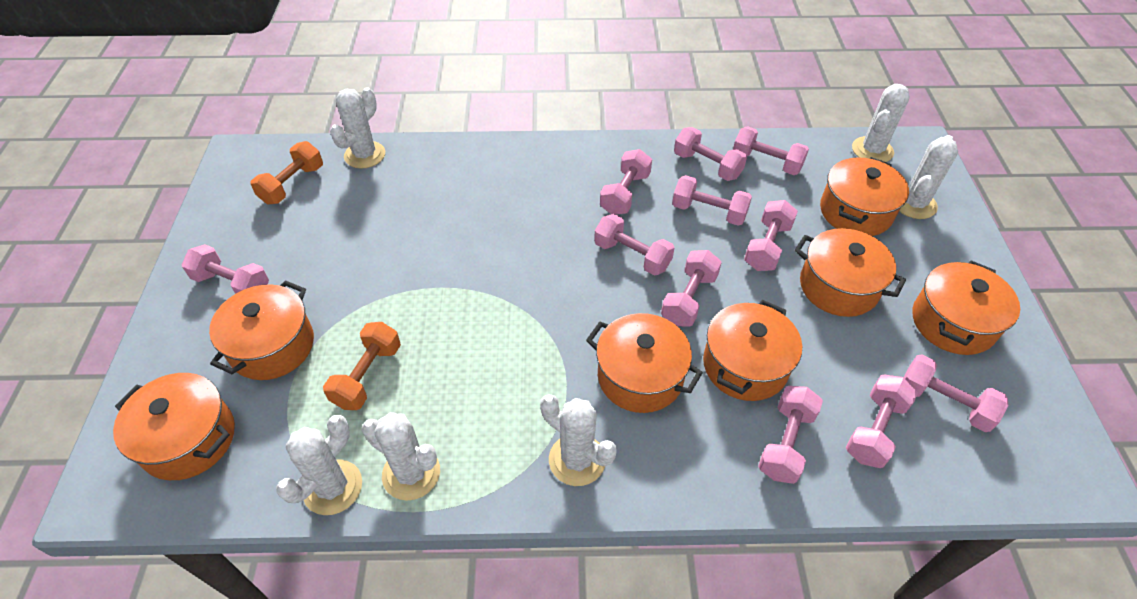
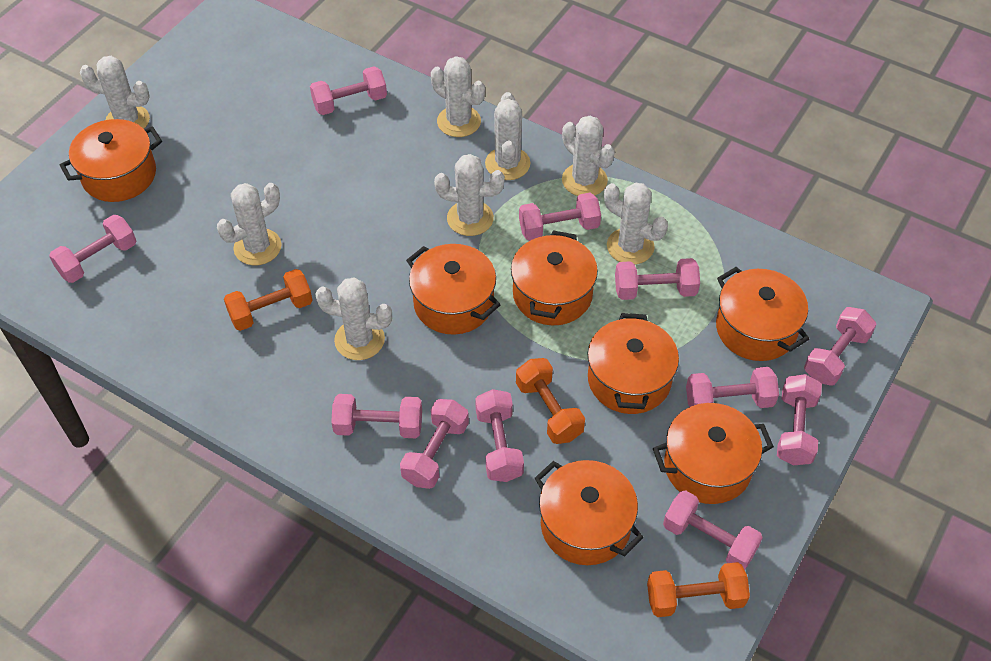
orange dumbbell: [251,141,323,204] [323,322,401,410] = 2 -> [224,269,313,331] [516,358,585,444] [647,562,750,617] = 3
white cactus: [276,415,362,515] [330,88,385,169] [362,412,440,501] [540,394,616,486] [852,84,909,162] [899,135,958,219] = 6 -> [80,56,150,129] [217,183,282,265] [315,278,392,360] [431,56,485,137] [434,154,505,236] [485,92,530,180] [562,115,615,196] [604,183,668,265] = 8

